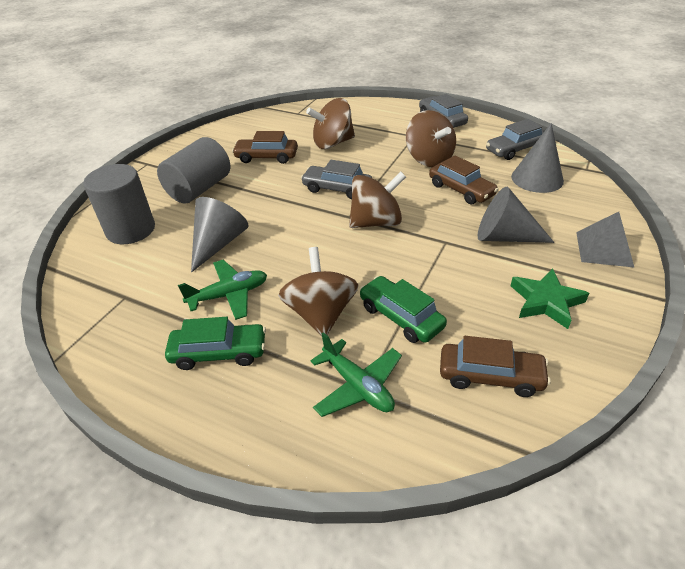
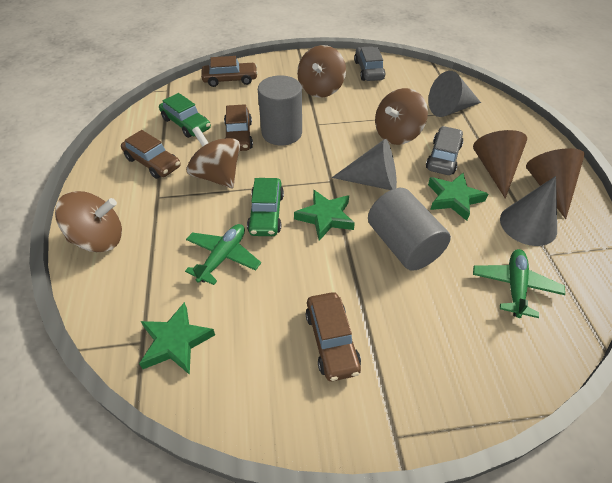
brown car: [232,131,298,164] [429,155,499,204] [440,336,551,397] = 3 -> [121,130,181,179] [201,56,258,87] [224,104,253,151] [305,292,361,381] = 4
brown cone: none = 0 -> [473,130,527,199] [526,148,585,219] = 2
green star: [510,268,589,329] = 1 -> [139,302,215,375] [294,189,355,241] [428,173,488,221] = 3
grey car: [301,160,372,199] [419,94,468,128] [486,119,544,160] = 3 -> [354,46,385,81] [426,126,464,175] = 2
grey pyramid: [576,212,635,268] = 1 -> none = 0

